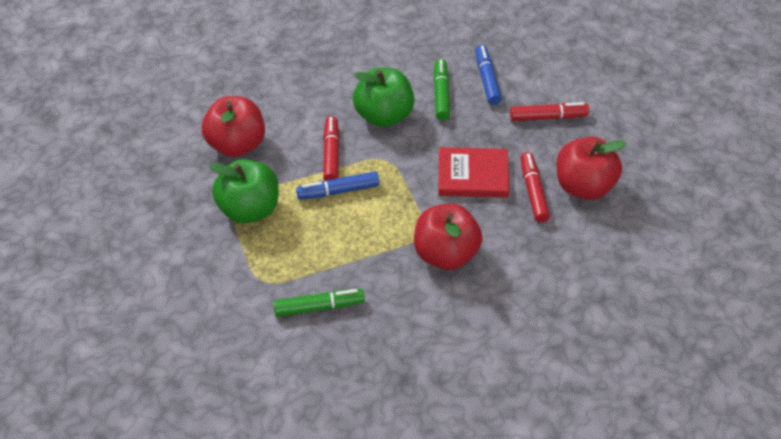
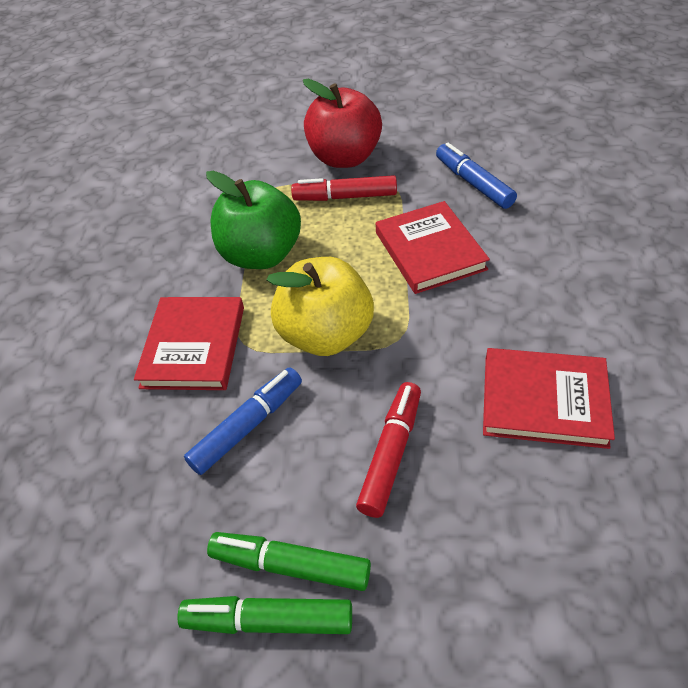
green apple: [209,159,279,224] [353,67,415,127] = 2 -> [206,171,301,269] = 1
red apple: [202,96,265,157] [414,203,483,270] [557,137,626,200] = 3 -> [303,79,382,168] = 1
red book: [438,147,510,198] = 1 -> [134,297,244,390] [376,201,490,294] [483,348,615,449] = 3
red marker: [323,116,339,181] [510,102,589,121] [520,152,550,222] = 3 -> [291,175,397,201] [356,382,421,518] = 2
yellow apple: none = 0 -> [266,257,374,356] = 1

